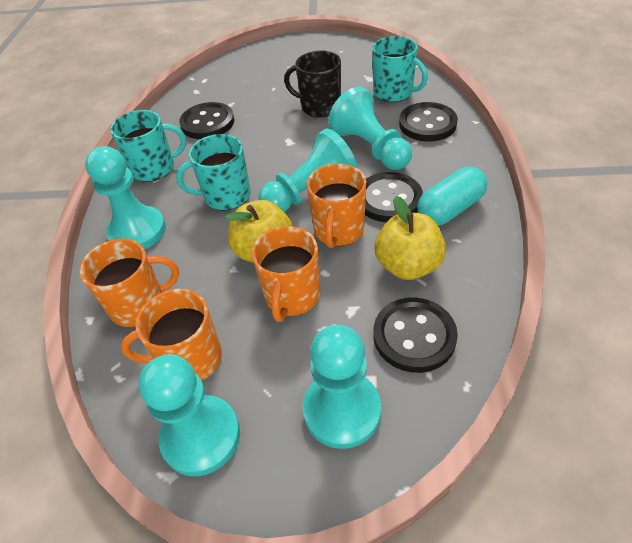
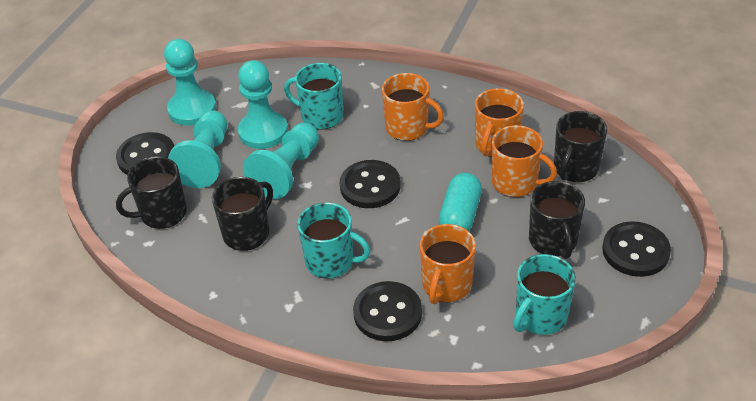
black mug: [284,50,341,117] = 1 -> [116,157,187,229] [212,177,273,251] [529,181,585,259] [554,111,607,182] = 4
turquoise pawn: [85,146,166,249] [139,354,240,476] [258,128,357,212] [303,325,381,449] [328,87,412,170] = 5 -> [164,39,216,126] [168,110,227,188] [238,60,288,149] [243,123,319,199] = 4
yellow apple: [225,200,293,263] [375,196,446,280] = 2 -> none = 0

